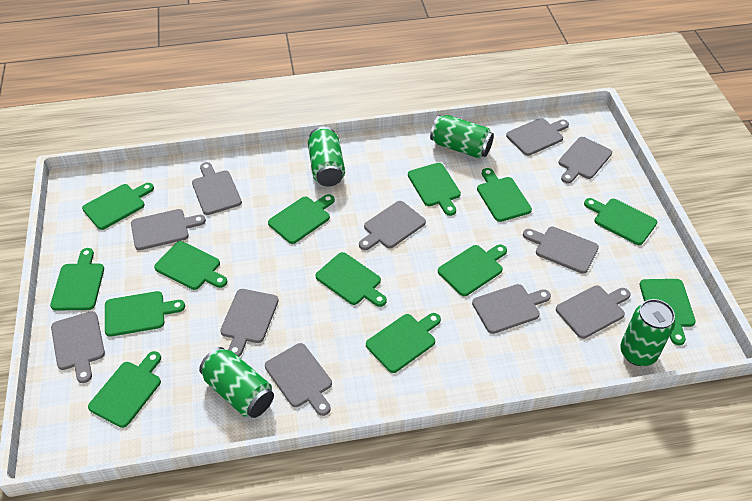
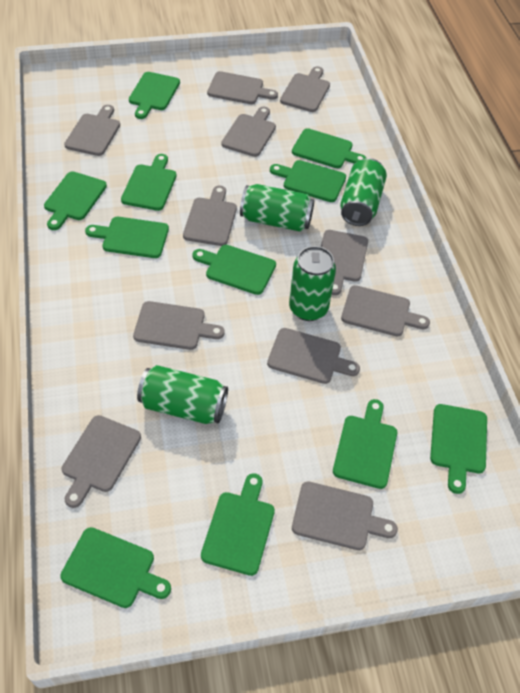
green cutting board: [50,248,104,311] [82,183,154,230] [88,351,161,428] [105,291,185,337] [154,241,227,290] [268,194,335,244] [315,252,387,307] [366,313,441,373] [408,163,461,216] [438,244,507,296] [477,168,532,222] [584,198,657,245] [640,279,696,345] = 13 -> [44,171,107,230] [60,527,171,608] [85,217,169,258] [121,154,177,211] [129,72,180,119] [192,245,276,295] [201,473,275,576] [270,160,346,202] [292,128,366,168] [333,399,397,489] [430,404,487,494] = 11

